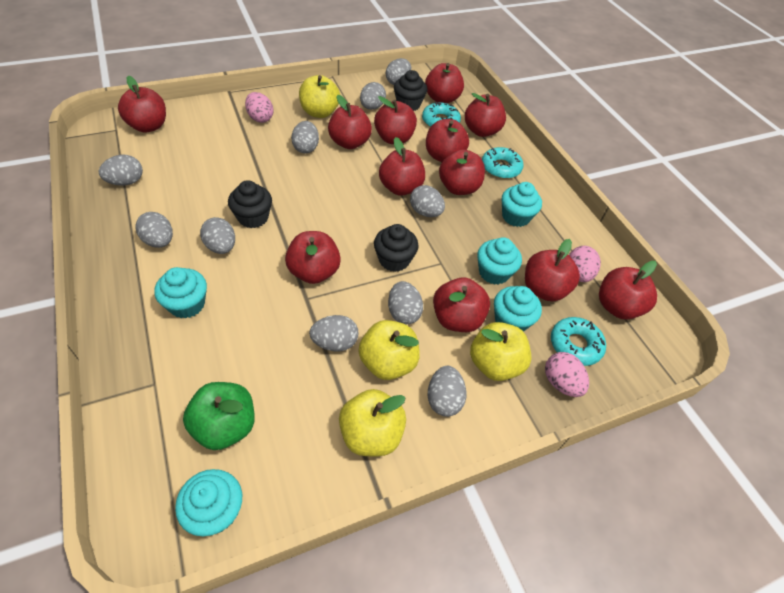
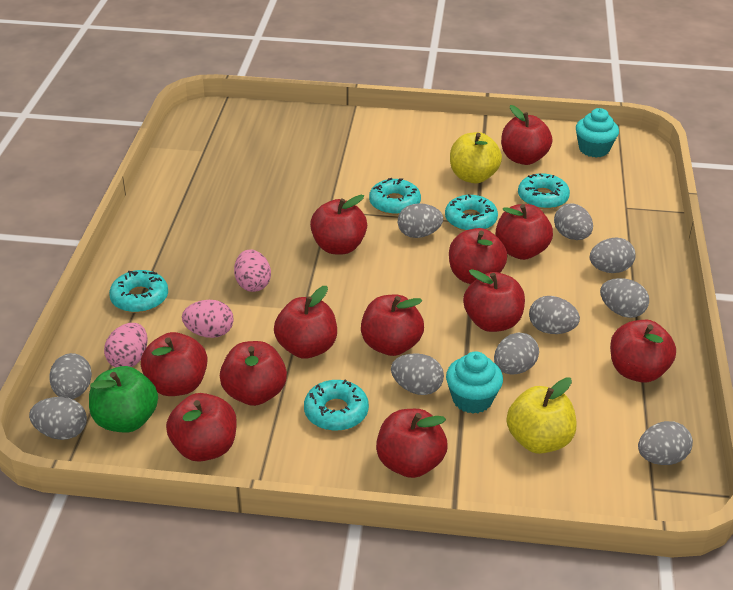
black cupcake: [228,180,272,228] [374,224,419,272] [394,70,427,111] = 3 -> none = 0
turquoise cupcake: [154,267,207,319] [175,469,242,536] [477,237,522,285] [494,286,542,332] [502,182,542,227] = 5 -> [446,351,503,413] [576,108,619,158] = 2
turquoise donut: [422,102,461,127] [482,147,523,179] [551,317,606,366] = 3 -> [109,270,168,313] [304,380,369,431] [369,178,421,215] [445,194,498,231] [518,173,570,209] = 5
yellow apple: [299,75,340,118] [339,389,406,456] [358,320,420,380] [470,322,531,381] = 4 -> [450,132,502,183] [507,377,576,454] = 2

